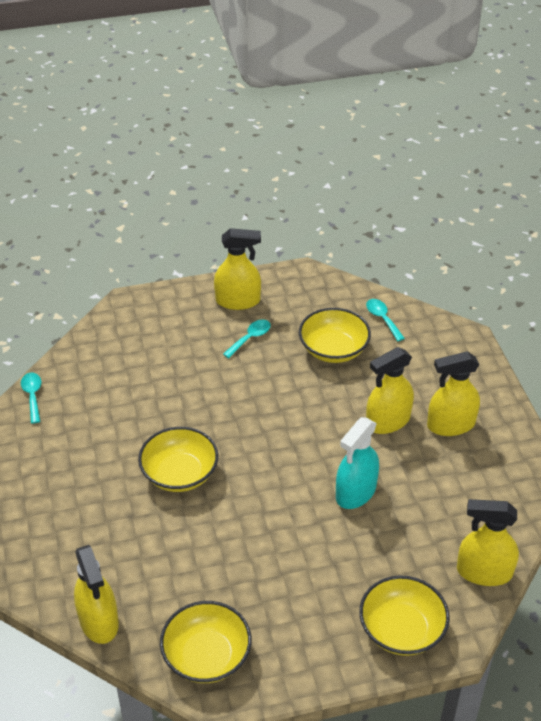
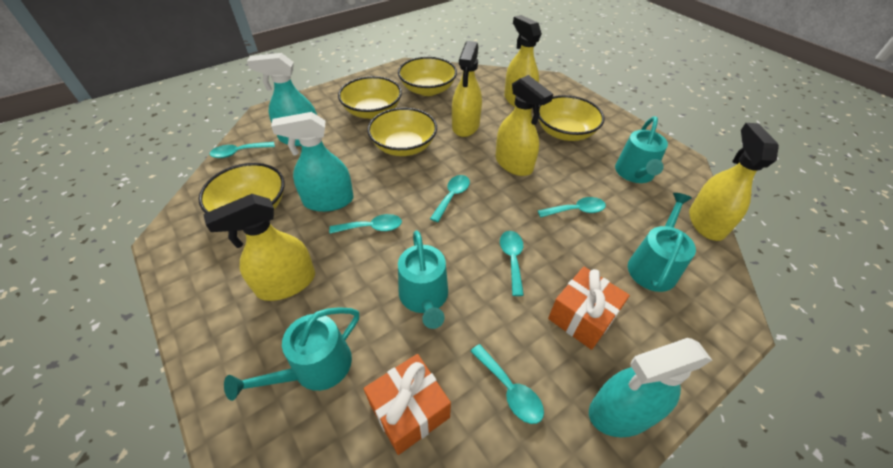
orange gift: none = 0 -> [364,354,451,455] [548,267,630,350] = 2
turquoise spoon: [21,373,41,423] [223,320,271,358] [366,299,405,341] = 3 -> [210,142,275,158] [329,214,402,234] [430,175,470,222] [470,344,544,424] [500,231,524,296] [537,197,606,218] = 6
turquoise spray bottle: [336,417,379,509] = 1 -> [247,53,317,146] [271,112,354,212] [589,338,712,437] = 3
turquoise watering can: none = 0 -> [224,307,359,401] [398,231,448,329] [615,116,668,183] [628,193,696,292] = 4
yellow bowl: [138,427,218,492] [160,601,251,683] [299,308,371,363] [359,575,450,656] = 4 -> [198,163,285,213] [338,76,402,119] [367,108,437,156] [398,57,457,96] [539,95,605,141] = 5

